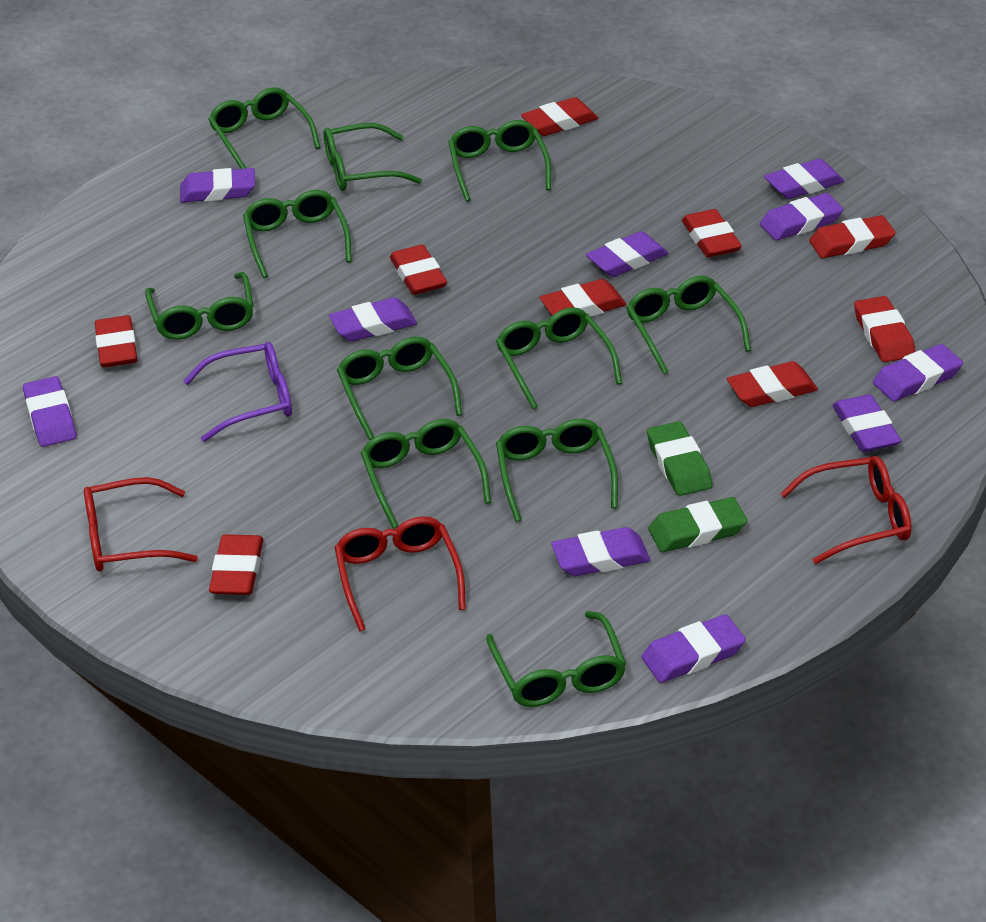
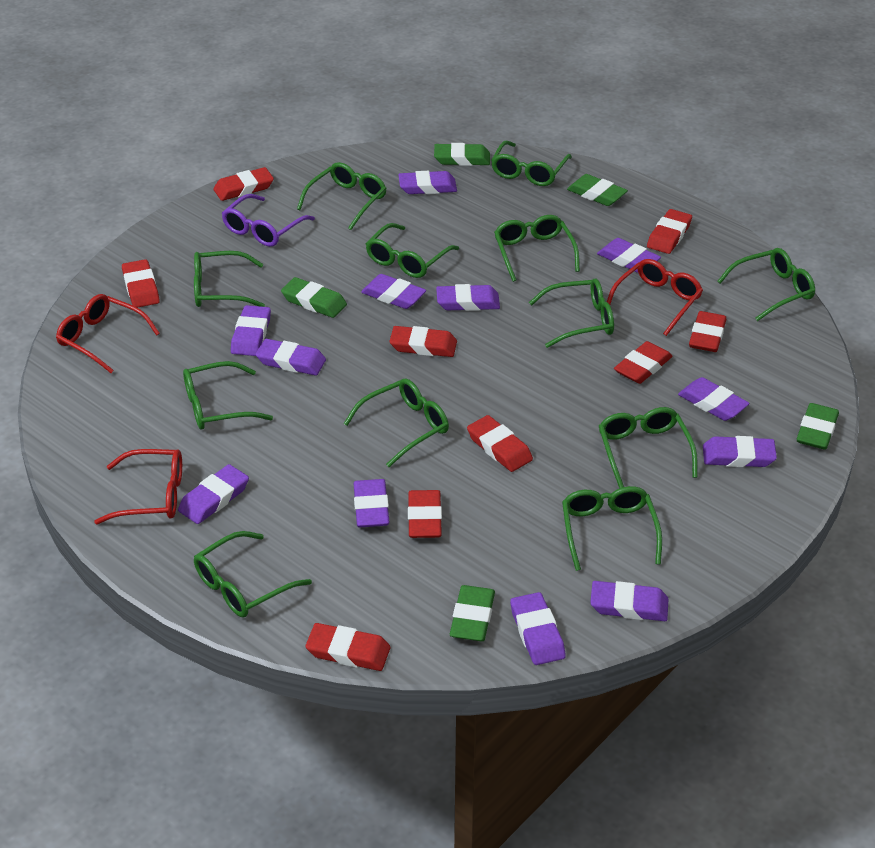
green eraser: [647,421,713,496] [648,497,747,552] = 2 -> [281,277,347,318] [434,143,490,166] [450,585,495,641] [567,174,628,206] [797,403,839,450] = 5
green glasses: [145,272,254,340] [208,87,320,169] [243,190,352,278] [323,123,422,191] [337,337,462,440] [361,419,491,529] [448,120,551,202] [486,611,626,707] [496,307,622,409] [496,419,618,522] [626,275,751,374] = 11 -> [183,361,273,430] [194,251,265,307] [194,531,312,617] [297,162,387,230] [344,378,449,467] [366,223,459,278] [491,141,572,186] [494,215,580,282] [529,278,614,348] [562,486,662,571] [599,407,698,489] [717,248,815,321] = 12
purple eraser: [23,376,76,447] [180,168,255,203] [329,297,417,342] [551,527,650,576] [586,231,668,277] [641,614,746,683] [760,193,843,240] [764,159,844,199] [832,394,901,452] [873,344,963,401] = 10 -> [178,464,249,524] [231,305,271,356] [255,339,326,376] [354,479,389,527] [361,274,426,309] [398,171,457,194] [436,284,500,311] [510,592,566,665] [590,581,669,621] [597,238,661,273] [678,377,750,421] [703,436,777,467] = 12

